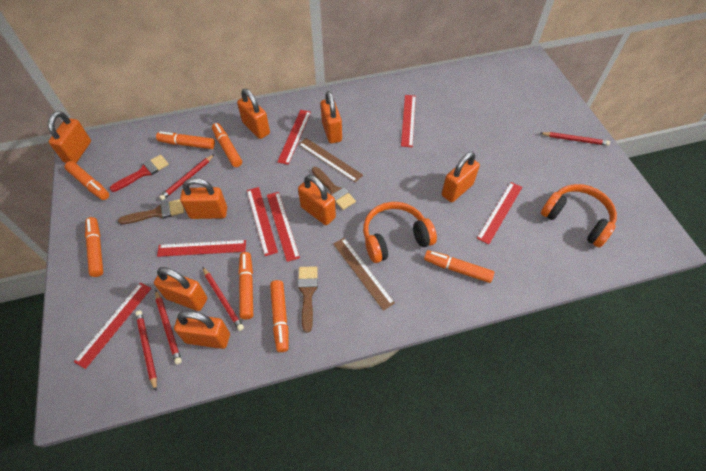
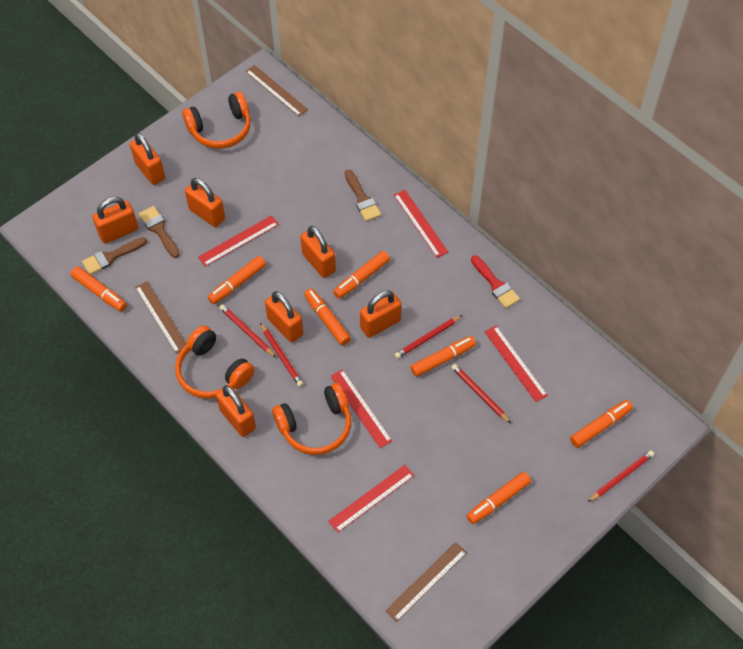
brown ruler: [298,138,363,183] [333,238,395,311] = 2 -> [135,281,186,354] [245,65,308,116] [385,542,467,622] = 3
orange headphones: [363,202,437,263] [541,184,617,248] = 2 -> [175,326,255,399] [182,92,251,149] [272,383,351,455] = 3
orange padlock: [48,111,91,163] [154,267,207,311] [174,311,230,349] [180,178,227,219] [237,89,270,139] [298,175,336,225] [321,91,342,143] [442,152,480,202] = 8 -> [93,197,138,244] [130,133,165,185] [185,178,225,227] [216,385,256,437] [265,291,303,343] [301,226,336,278] [360,290,402,338] = 7
red ruler: [74,282,152,369] [157,240,246,257] [247,187,278,256] [267,192,300,262] [277,110,311,165] [401,95,416,147] [477,182,522,245] = 7 -> [198,215,279,266] [328,465,414,533] [330,369,392,448] [394,190,448,258] [485,326,548,402] = 5

